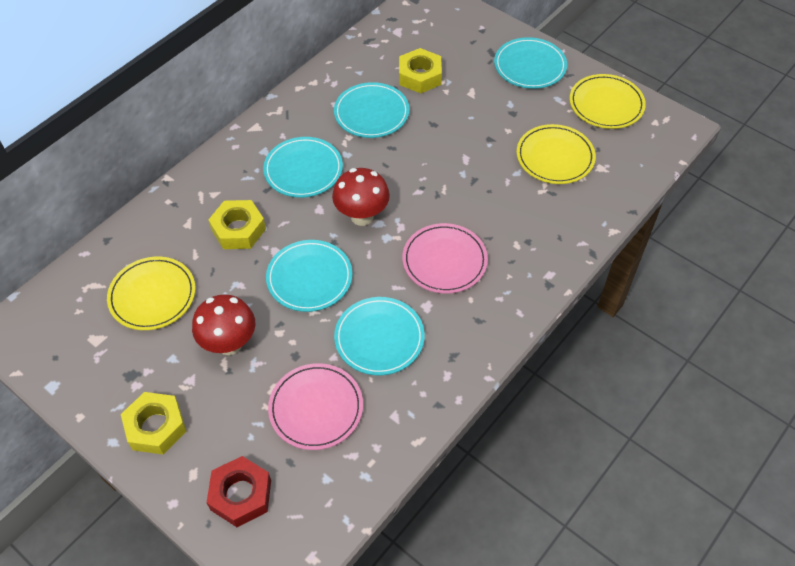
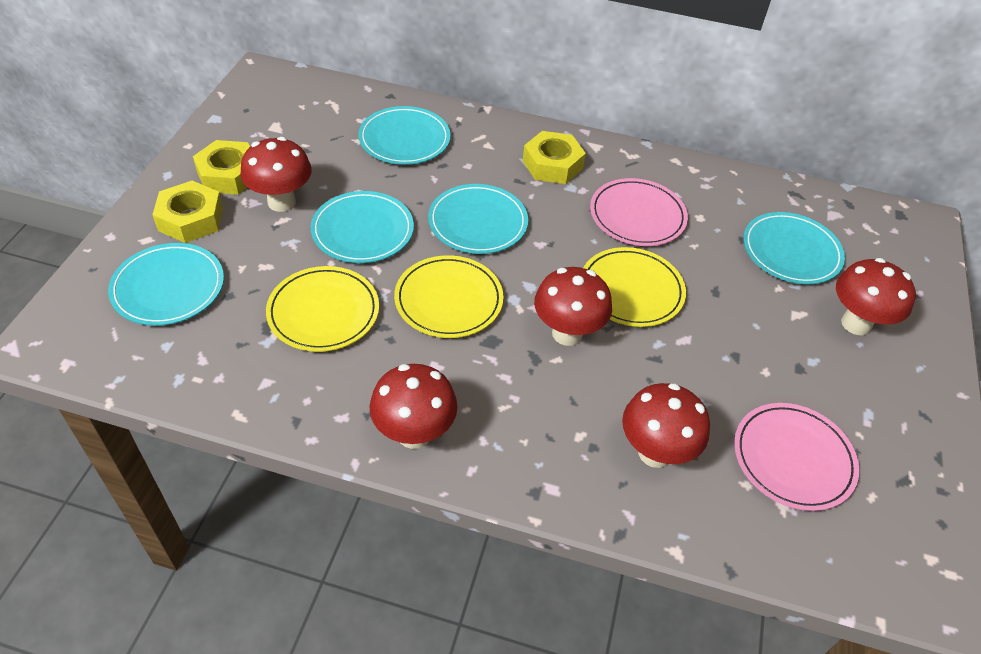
red mushroom: [192,294,255,355] [332,168,390,226] = 2 -> [240,137,312,212] [370,364,458,449] [534,267,612,346] [622,383,710,468] [836,258,916,336] = 5
red nut: [207,456,271,527] = 1 -> none = 0

